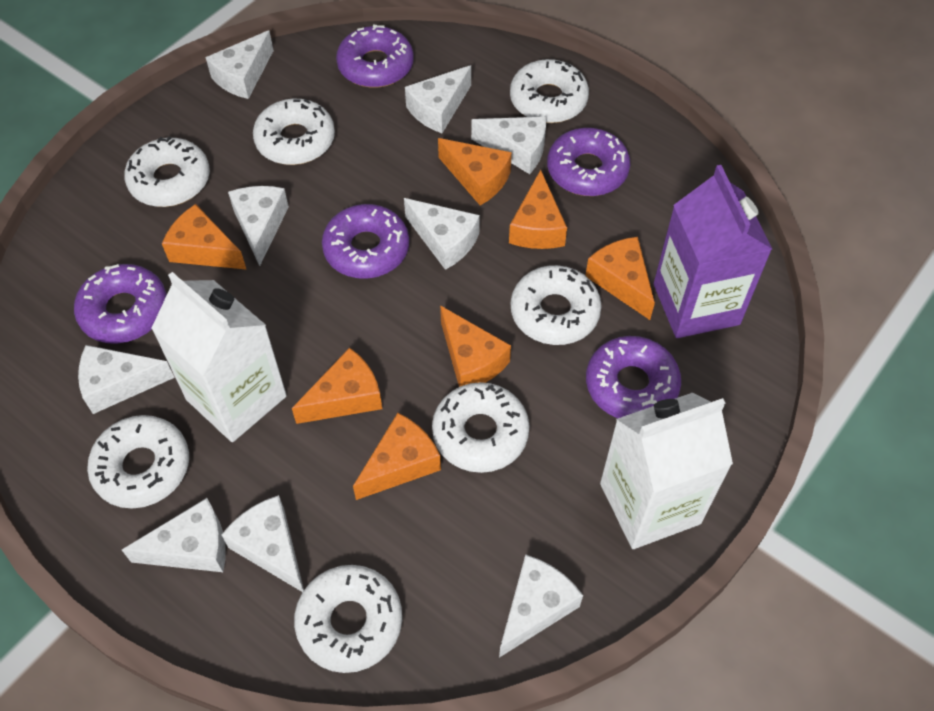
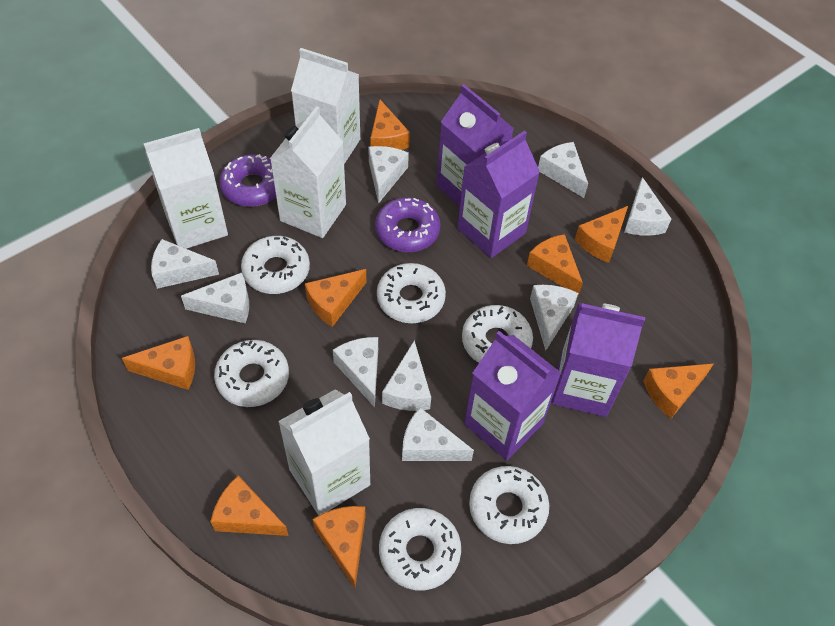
orange cheese: [162,204,247,270] [292,347,382,424] [353,413,441,500] [438,138,512,205] [440,305,511,387] [509,170,567,249] [585,237,655,320] = 7 -> [122,336,195,390] [210,475,289,536] [305,269,366,327] [313,506,366,588] [370,100,410,150] [527,234,583,296] [575,206,628,263] [643,364,713,418] = 8
purple carton: [653,165,772,338] = 1 -> [436,84,514,206] [457,131,540,258] [464,331,561,460] [552,303,645,417] = 4
purple donut: [74,264,167,344] [322,204,409,279] [336,24,414,88] [547,128,630,196] [586,336,681,418] = 5 -> [219,154,276,207] [375,197,441,252] = 2
white carton: [151,272,287,442] [600,393,733,549] = 2 -> [144,128,228,249] [270,106,346,238] [278,390,370,515] [291,48,360,164] = 4
white donut: [87,415,189,509] [124,136,210,207] [253,99,335,165] [294,565,402,673] [432,382,530,473] [510,59,589,123] [511,265,602,345] = 7 -> [214,340,289,407] [241,236,310,294] [377,263,446,323] [379,508,461,590] [462,305,533,363] [469,466,549,544] = 6

